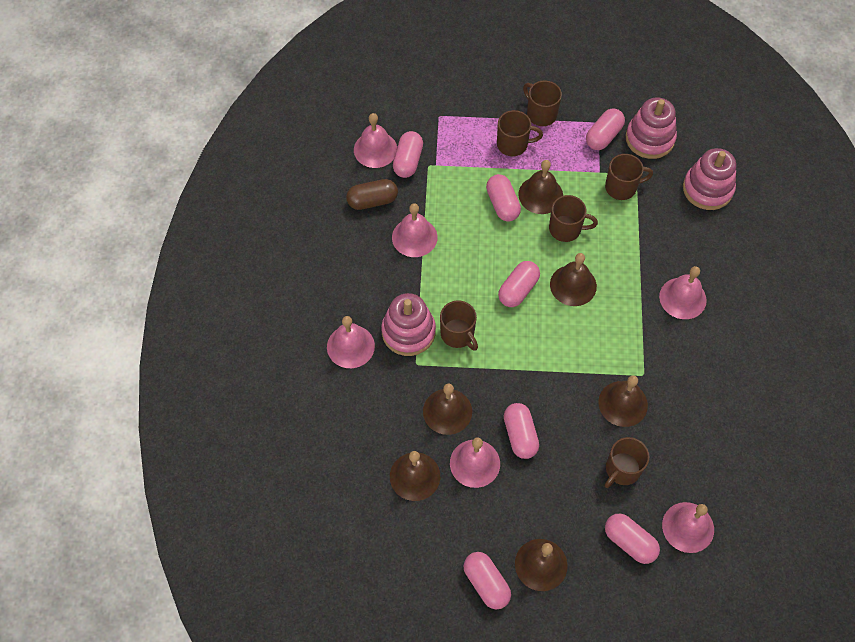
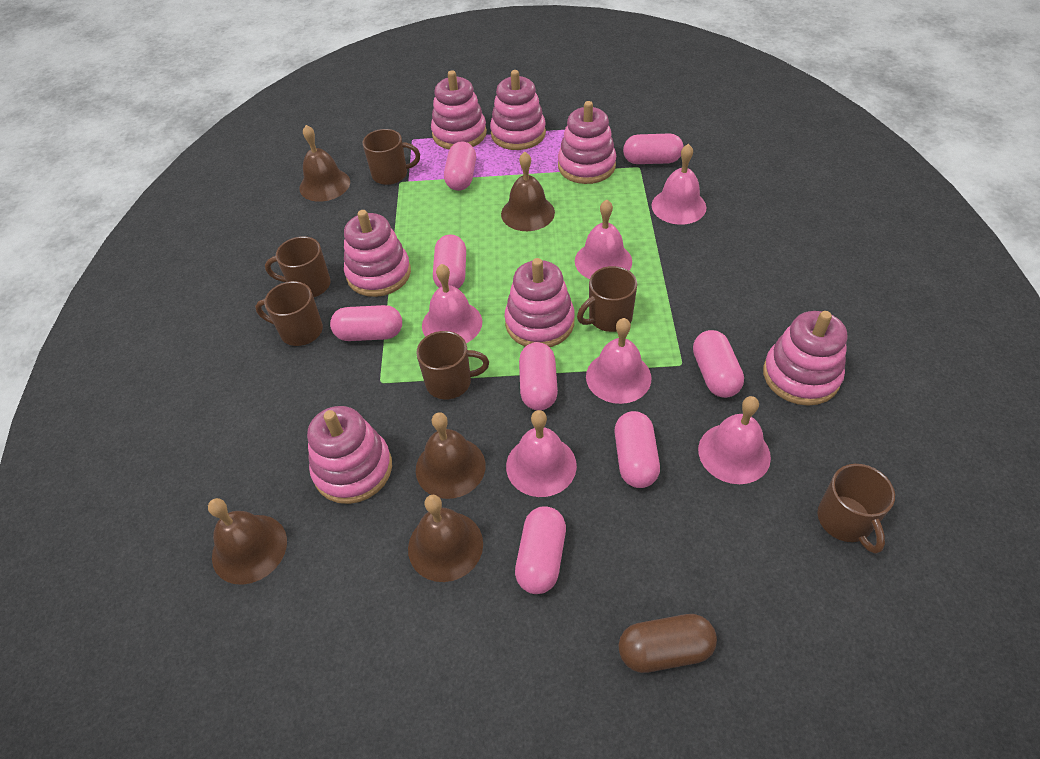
brown bell: [390,451,440,501] [423,384,472,435] [515,539,567,591] [518,160,563,214] [550,253,597,306] [598,375,648,427] = 6 -> [208,498,287,585] [299,125,350,202] [408,495,483,582] [416,412,486,499] [501,152,555,231] = 5
pink capsule: [393,131,423,178] [464,552,511,609] [486,174,521,222] [498,261,540,307] [504,403,539,459] [586,109,625,150] [605,513,660,564] = 7 -> [330,305,402,341] [433,234,466,289] [444,141,476,191] [515,506,566,594] [519,342,558,410] [615,411,660,488] [623,133,684,164] [693,330,744,398] = 8
pink stacking toy: [381,293,436,356] [626,97,677,159] [683,148,736,210] = 3 -> [307,406,392,504] [344,210,411,297] [431,70,487,150] [490,70,546,150] [504,258,575,347] [558,101,616,184] [763,311,847,406] = 7

